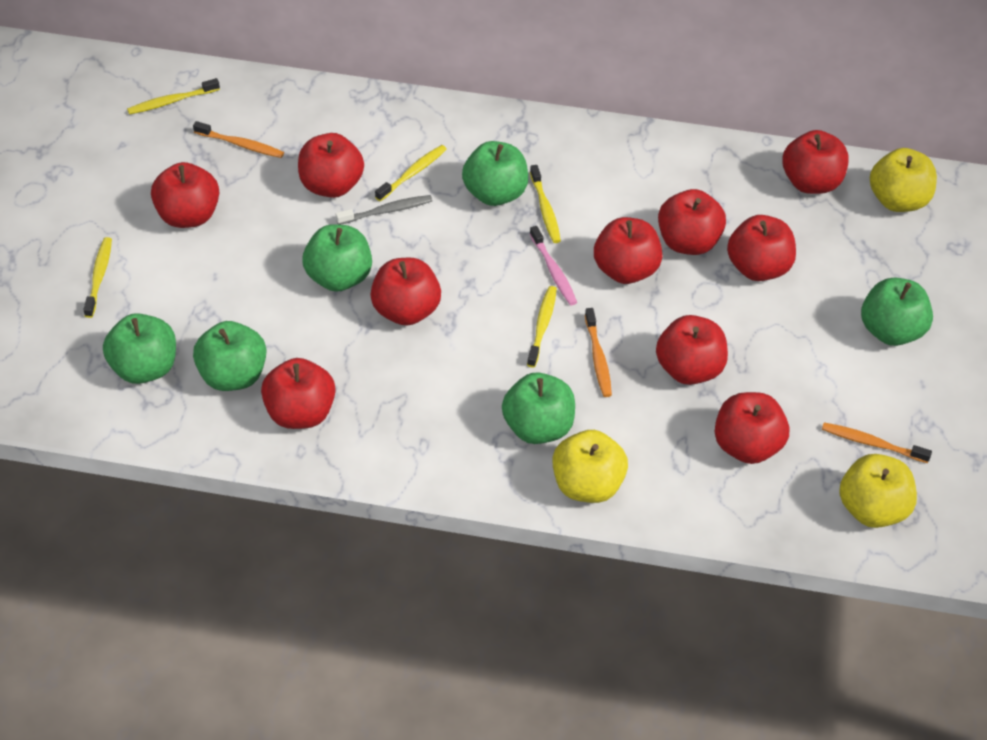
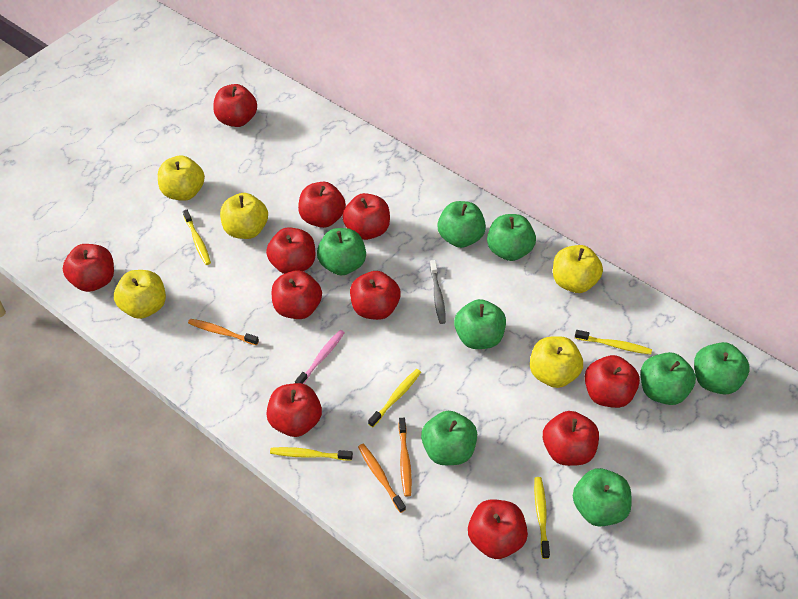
green apple: [103,313,176,384] [193,321,266,391] [302,224,372,292] [462,141,528,206] [502,373,575,444] [861,277,933,346] = 6 -> [317,228,366,275] [421,411,477,465] [437,201,486,248] [454,299,506,349] [487,214,536,261] [573,468,632,527] [641,352,696,405] [694,342,750,394] = 8
red apple: [151,162,219,228] [261,358,336,429] [298,133,364,198] [370,258,441,326] [594,217,662,284] [656,315,728,385] [658,189,726,255] [715,392,789,464] [727,215,796,281] [782,130,849,194] = 10 -> [63,244,114,292] [213,84,257,127] [266,227,315,274] [266,383,322,437] [272,270,322,319] [298,182,346,228] [342,193,390,240] [350,271,401,320] [468,499,528,559] [543,411,599,466] [585,355,640,408] = 11
yellow apple: [552,430,628,503] [839,454,917,528] [870,148,937,212] = 3 -> [114,270,166,319] [158,155,205,201] [220,193,268,239] [530,336,583,388] [553,245,603,293] = 5

